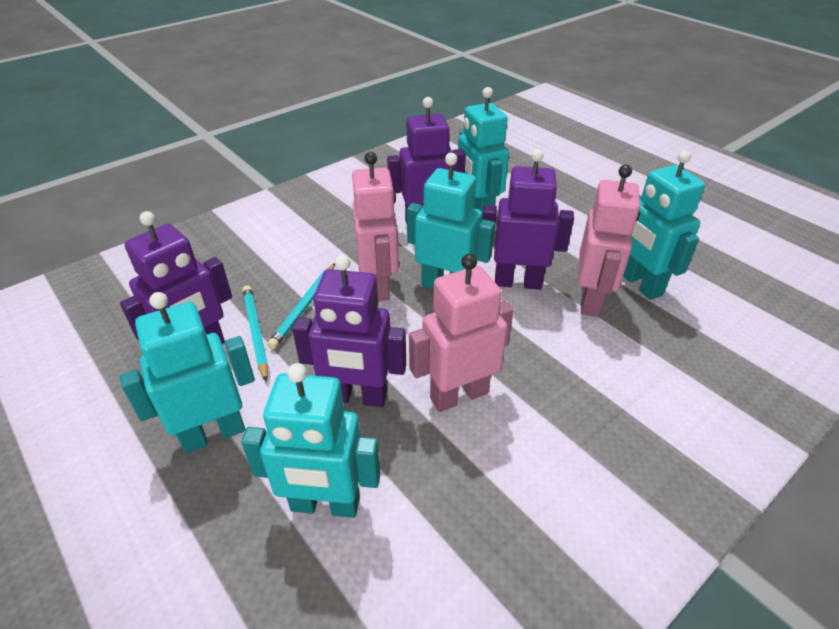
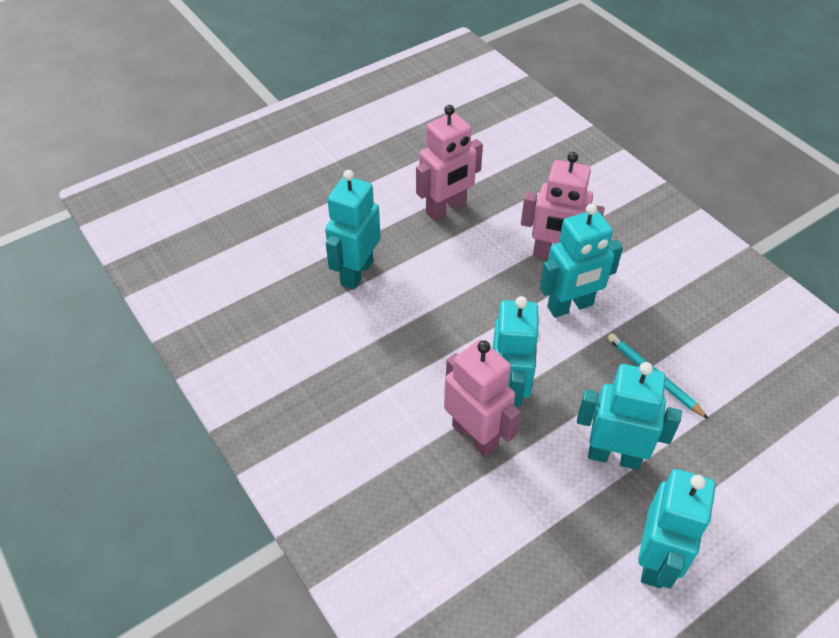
purple robot: [120,211,232,345] [292,255,406,407] [387,97,466,224] [482,149,574,290] = 4 -> none = 0
turquoise pencil: [242,285,268,382] [267,263,335,349] = 2 -> [607,333,709,419] = 1

